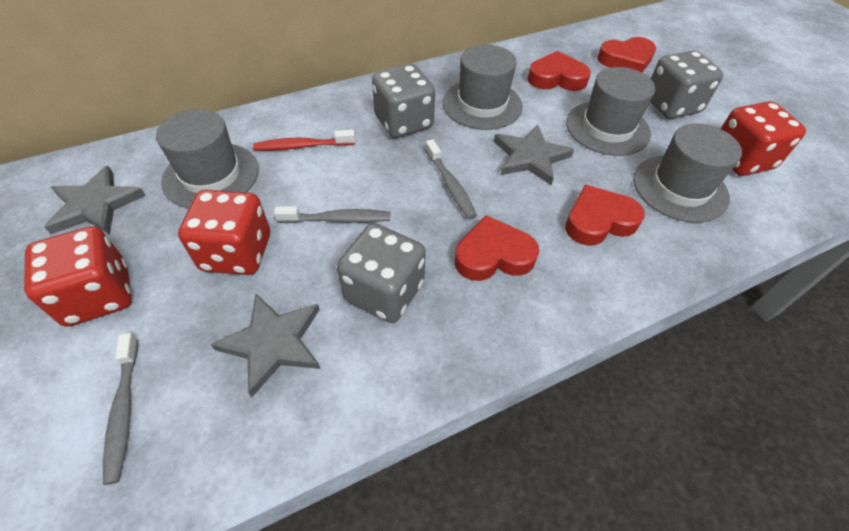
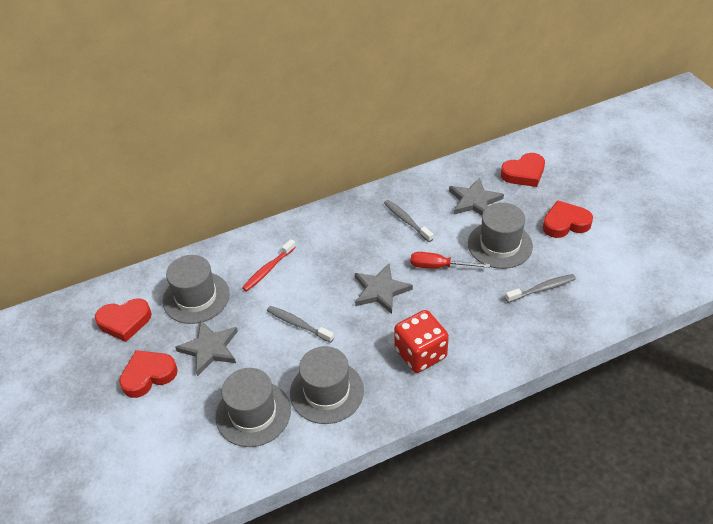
grey dice: [337,223,426,323] [372,64,435,138] [650,51,724,119] = 3 -> none = 0
red dice: [24,226,132,327] [178,190,270,275] [721,101,806,176] = 3 -> [394,310,449,373] = 1
red screwdriver: none = 0 -> [410,252,490,269] = 1

